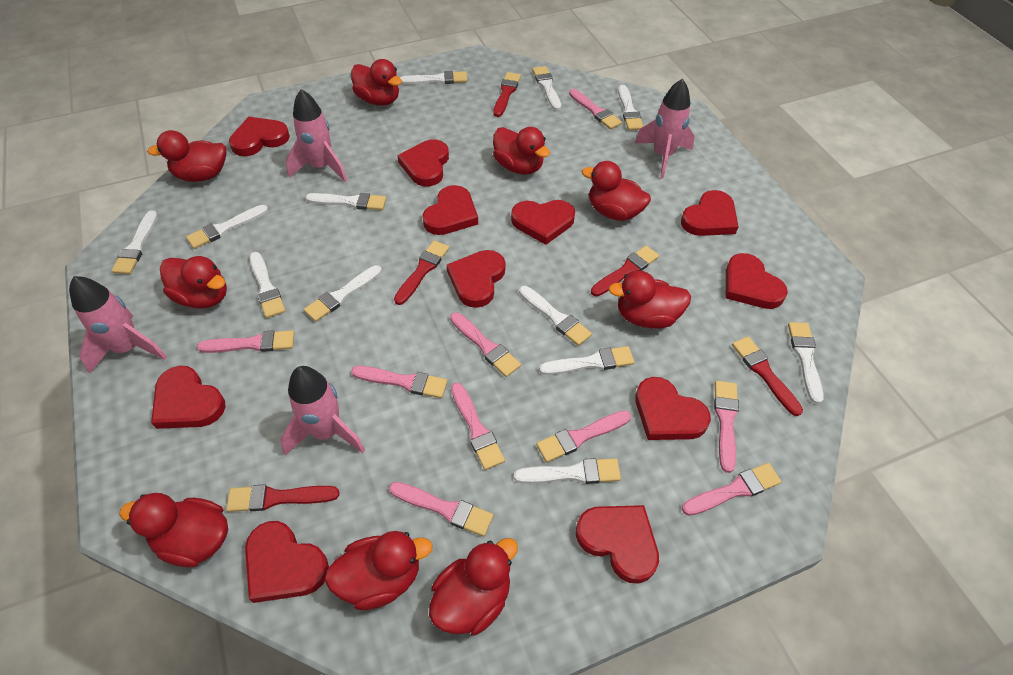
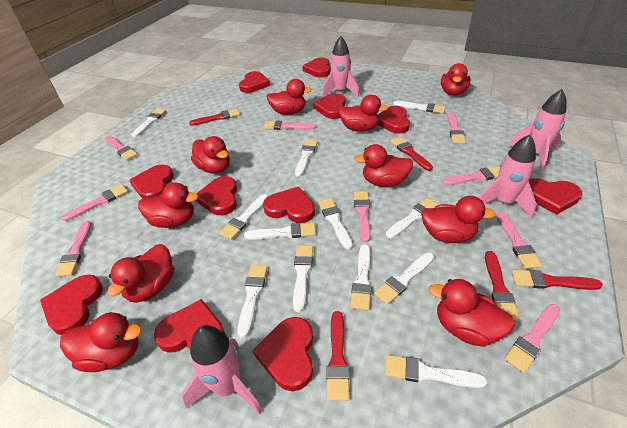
red duck: [119,493,228,568] [147,130,227,182] [160,256,227,309] [325,531,433,610] [351,59,402,106] [429,538,518,635] [493,127,550,175] [582,161,651,221] [608,271,691,329] = 9 -> [60,312,142,372] [107,244,174,303] [138,183,199,228] [191,136,230,174] [266,79,312,115] [338,95,388,132] [354,144,413,187] [421,196,495,243] [429,279,515,347] [441,63,471,96] = 10

